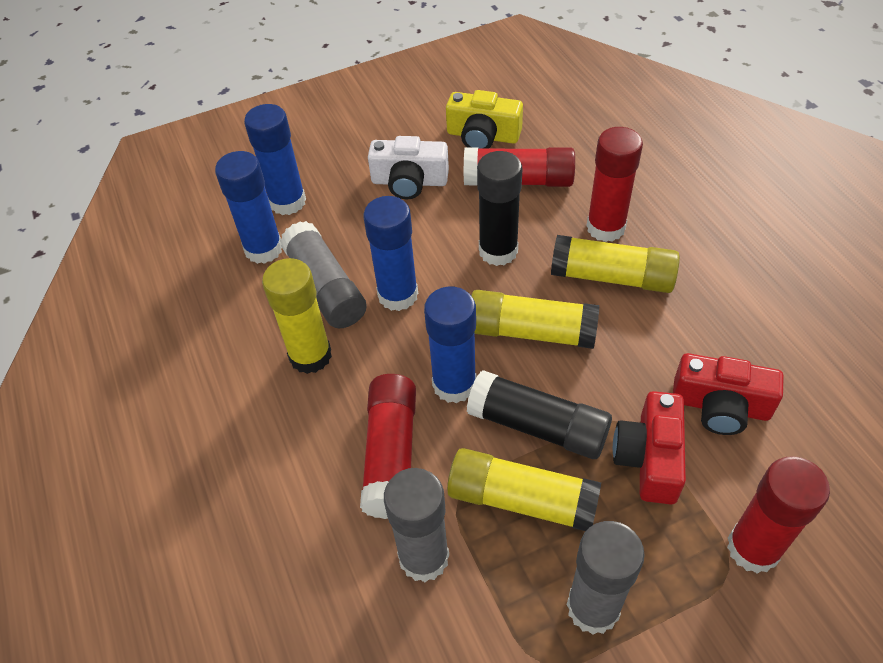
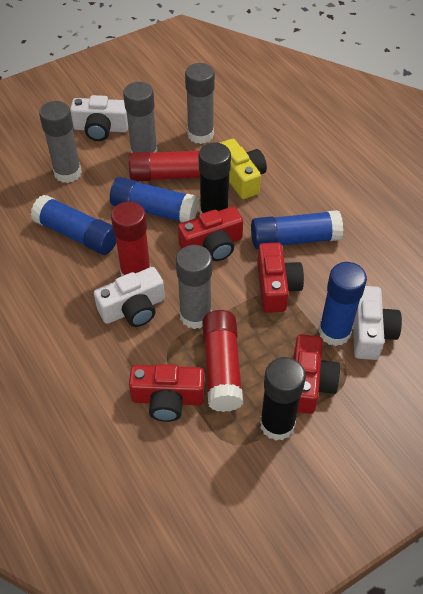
grey glue stick: [280,221,367,328] [384,468,449,582] [567,521,645,635] = 3 -> [39,101,82,183] [123,82,158,153] [176,245,212,329] [185,63,215,144] = 4
red camera: [613,391,686,505] [673,353,783,435] = 2 -> [129,364,205,422] [178,206,243,261] [257,243,304,313] [294,334,340,414] = 4
red glue stick: [360,374,416,519] [464,147,575,187] [586,127,643,242] [727,456,830,574] = 4 -> [111,201,151,276] [129,151,200,181] [202,310,243,412] = 3
white camera: [368,136,449,199] = 1 -> [70,95,128,141] [94,267,165,327] [353,286,402,360] = 3
yellow glue stick: [262,258,332,374] [447,448,601,531] [471,290,599,349] [551,235,680,293] = 4 -> none = 0

